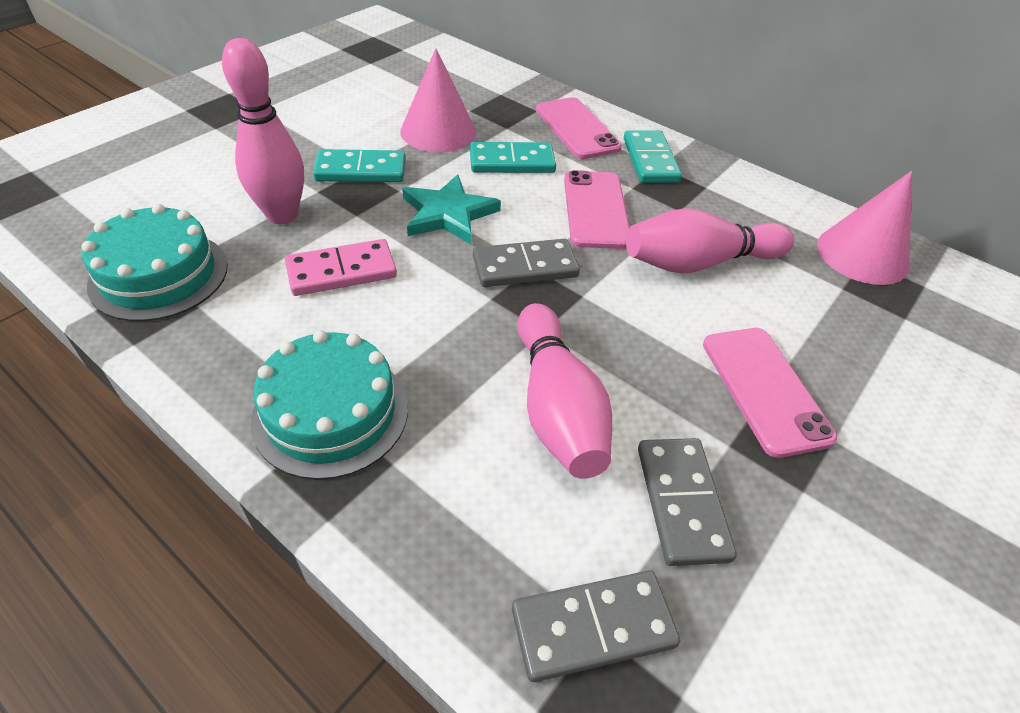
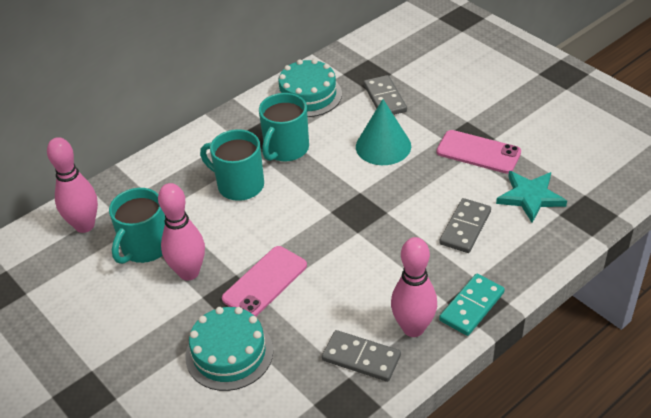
pink cone: [400,48,476,152] [817,171,912,285] = 2 -> none = 0
pink domino: [285,239,397,296] = 1 -> none = 0
pink phone: [536,97,622,159] [564,170,630,249] [703,328,838,458] = 3 -> [222,246,307,317] [436,130,521,174] = 2
turquoise cone: none = 0 -> [356,99,411,165] = 1
turquoise domino: [313,149,405,182] [470,142,556,173] [624,130,682,183] = 3 -> [439,274,505,336] = 1
turquoise mug: none = 0 -> [109,188,165,264] [200,129,264,201] [259,93,309,162] = 3

